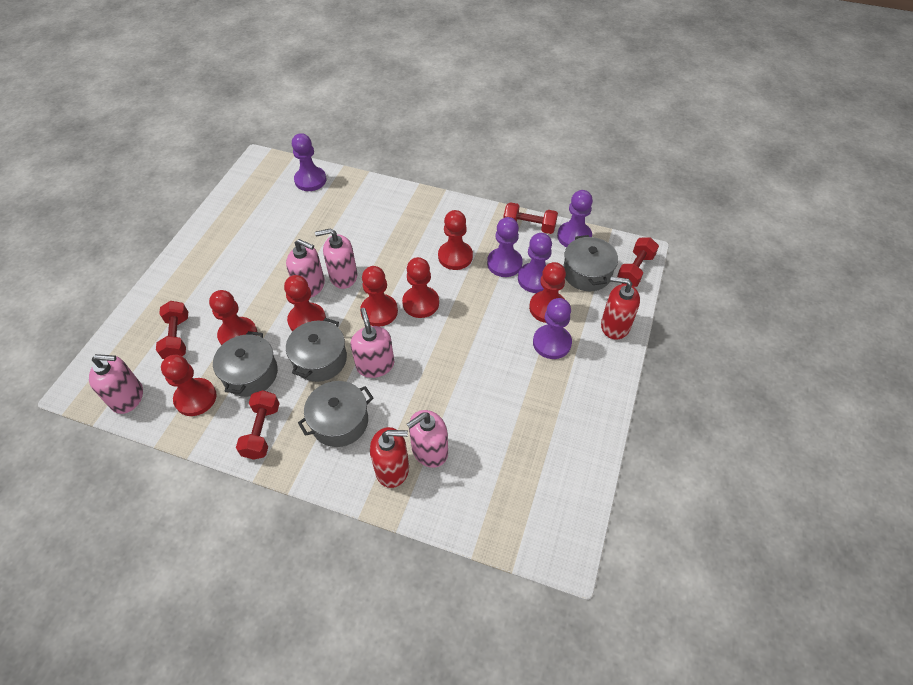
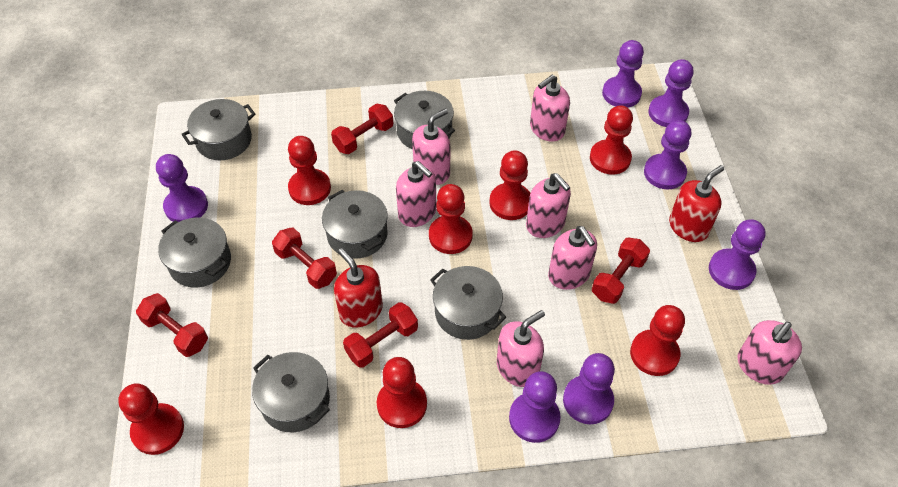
grey pot: [213,331,278,397] [286,318,347,382] [298,381,373,447] [563,235,618,291] = 4 -> [158,217,231,288] [181,99,255,160] [252,352,330,432] [322,190,388,259] [394,91,455,149] [430,266,506,340] = 6
pink soap dispenser: [89,354,143,414] [286,239,325,298] [315,228,357,289] [351,308,394,378] [407,410,448,468] = 5 -> [396,161,436,227] [412,109,450,185] [497,310,545,387] [526,173,571,238] [530,75,570,142] [548,226,597,290] [738,320,802,385] = 7
purple pawn: [292,133,326,191] [487,217,523,277] [518,233,552,293] [533,298,572,359] [557,190,593,247] = 5 -> [156,154,208,222] [509,371,561,443] [563,353,615,424] [602,40,644,108] [644,120,691,189] [649,59,693,127] [709,220,766,290] = 7
red dumbbell: [156,301,188,359] [236,390,280,460] [503,202,558,234] [617,237,659,287] = 4 -> [136,293,208,357] [272,228,337,289] [331,104,394,154] [343,302,418,368] [592,238,650,304] = 5

